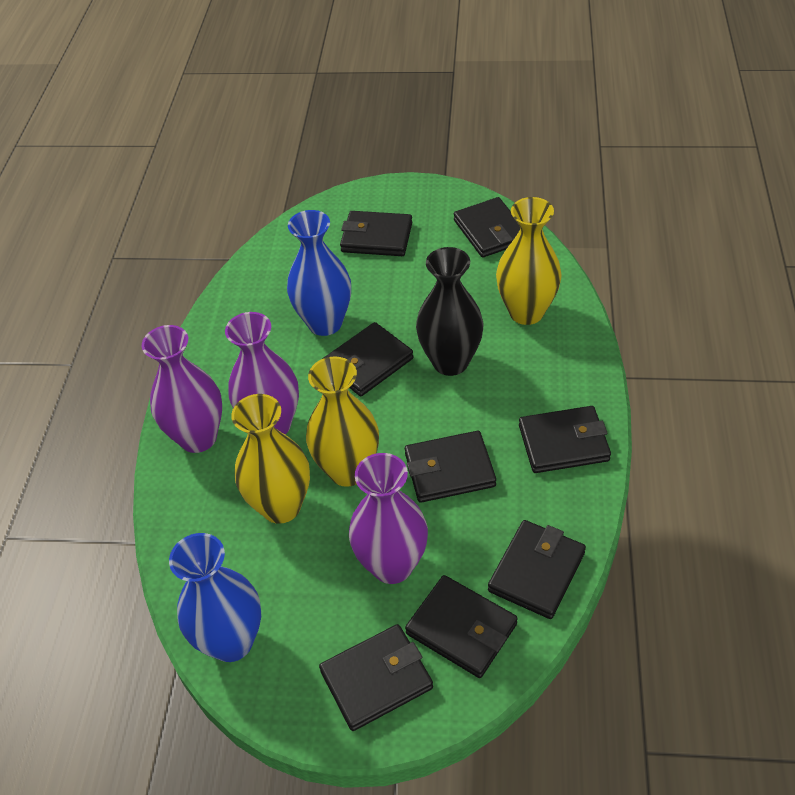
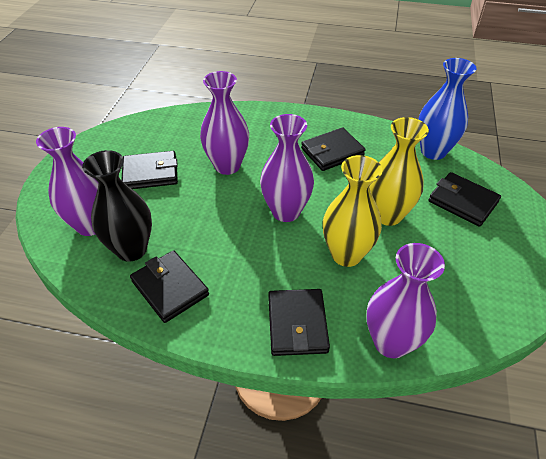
black wallet: [319,624,433,731] [323,322,413,397] [340,211,412,256] [405,431,496,503] [405,575,518,678] [454,197,520,258] [488,520,586,619] [519,406,611,473] = 8 -> [122,151,178,189] [130,250,209,323] [268,289,330,356] [301,127,366,171] [428,172,501,227] = 5
blue vase: [169,533,261,662] [287,210,351,336] = 2 -> [418,58,477,160] = 1
purple vase: [142,325,222,453] [225,312,299,434] [349,453,428,584] = 3 -> [36,127,98,236] [200,71,249,175] [260,114,314,222] [366,243,445,358] = 4
yellow vase: [231,394,310,524] [306,357,379,487] [496,197,562,325] = 3 -> [323,155,382,267] [369,117,429,226] = 2

